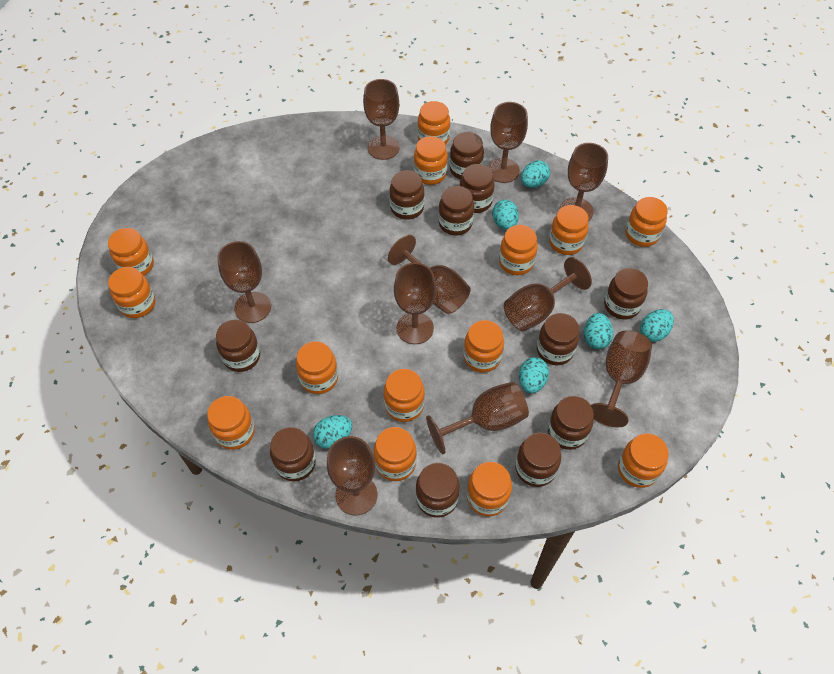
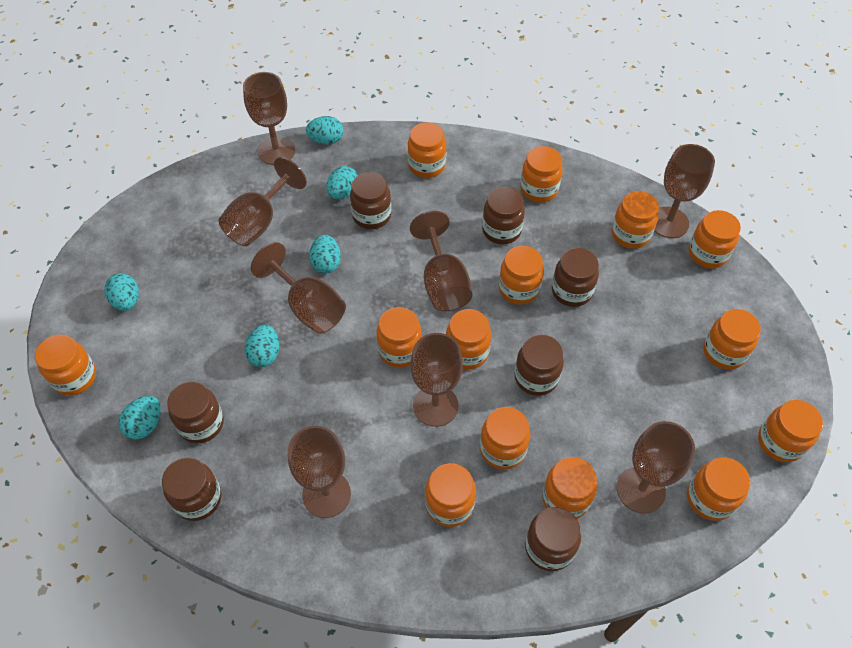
brown goblet: [217,241,271,323] [327,436,377,515] [363,79,400,160] [388,235,471,314] [394,263,436,344] [426,382,529,454] [487,102,528,183] [504,257,592,331] [559,143,608,221] [591,330,652,427] = 10 -> [219,157,307,246] [243,72,295,165] [251,242,346,334] [288,426,351,518] [410,211,472,311] [410,333,463,427] [617,421,695,514] [654,144,715,238] = 8
brown jar: [216,319,260,372] [270,427,316,481] [390,170,425,220] [416,463,460,518] [438,186,474,236] [450,132,484,180] [460,164,495,213] [515,433,561,487] [537,313,579,365] [548,396,594,450] [604,268,648,320] = 11 -> [162,457,222,521] [167,381,224,443] [350,172,391,229] [482,187,525,244] [514,335,564,396] [525,507,581,571] [552,248,599,307] = 7

